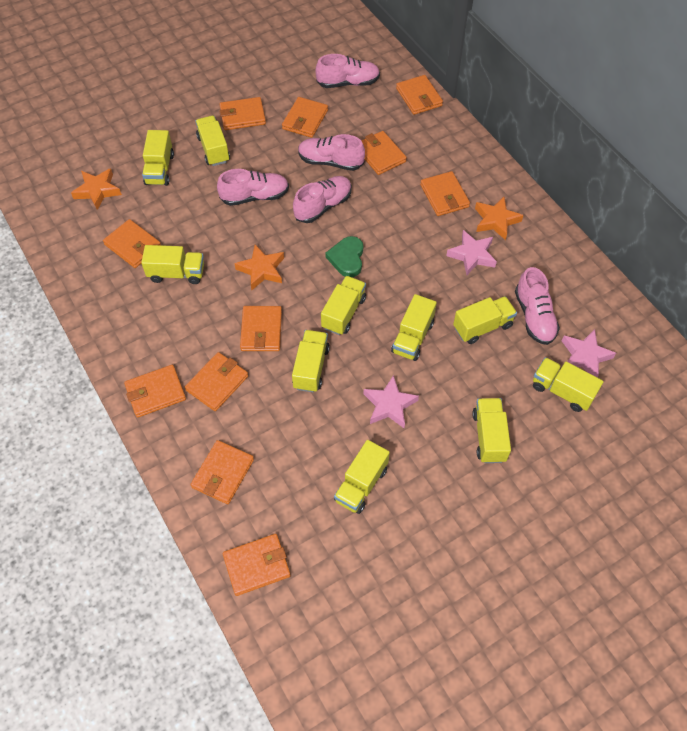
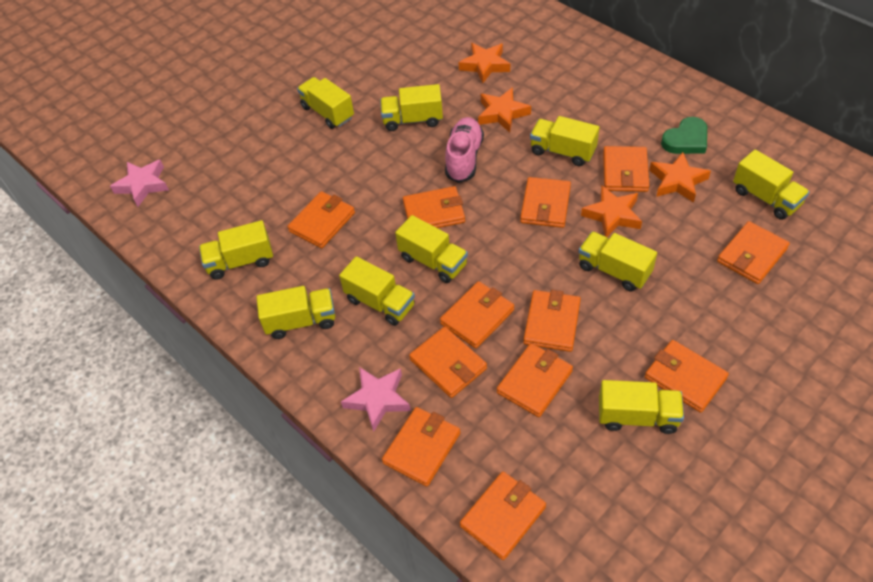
orange star: [71,168,122,210] [234,244,284,290] [475,197,524,240] = 3 -> [459,43,510,83] [478,87,531,133] [581,186,642,237] [649,152,711,203] = 4
orange wallet: [103,219,161,268] [124,365,186,418] [185,352,248,411] [190,440,254,504] [219,97,266,130] [223,534,291,596] [240,306,282,351] [282,97,328,138] [361,131,407,175] [396,75,443,115] [420,171,470,216] = 11 -> [287,191,355,248] [382,407,460,487] [403,186,465,228] [409,327,487,398] [440,281,514,349] [460,471,546,560] [497,343,573,417] [520,177,571,228] [523,290,581,352] [603,146,649,192] [645,340,729,413] [717,221,790,284] = 12
pink shoe: [217,169,289,206] [293,176,352,223] [298,134,365,171] [315,54,380,88] [515,267,560,345] = 5 -> [445,117,484,183] = 1
pink star: [364,375,419,428] [446,230,497,275] [562,329,616,377] = 3 -> [110,160,169,207] [341,367,411,432] = 2

